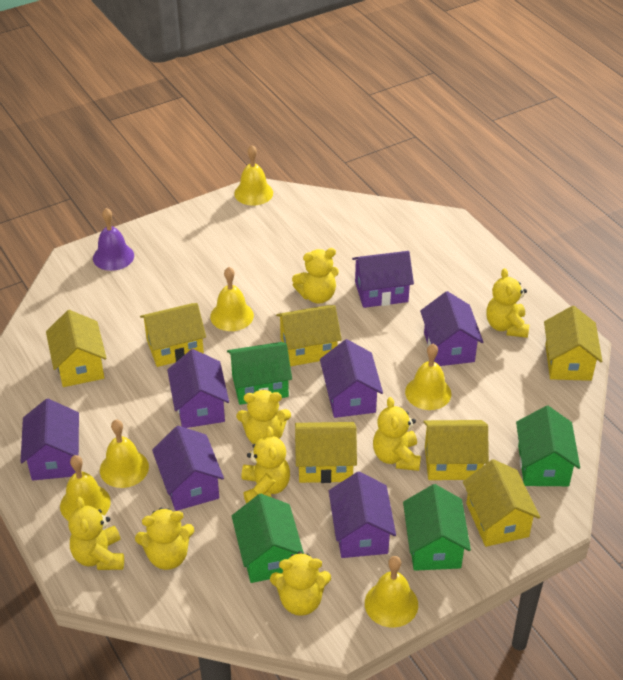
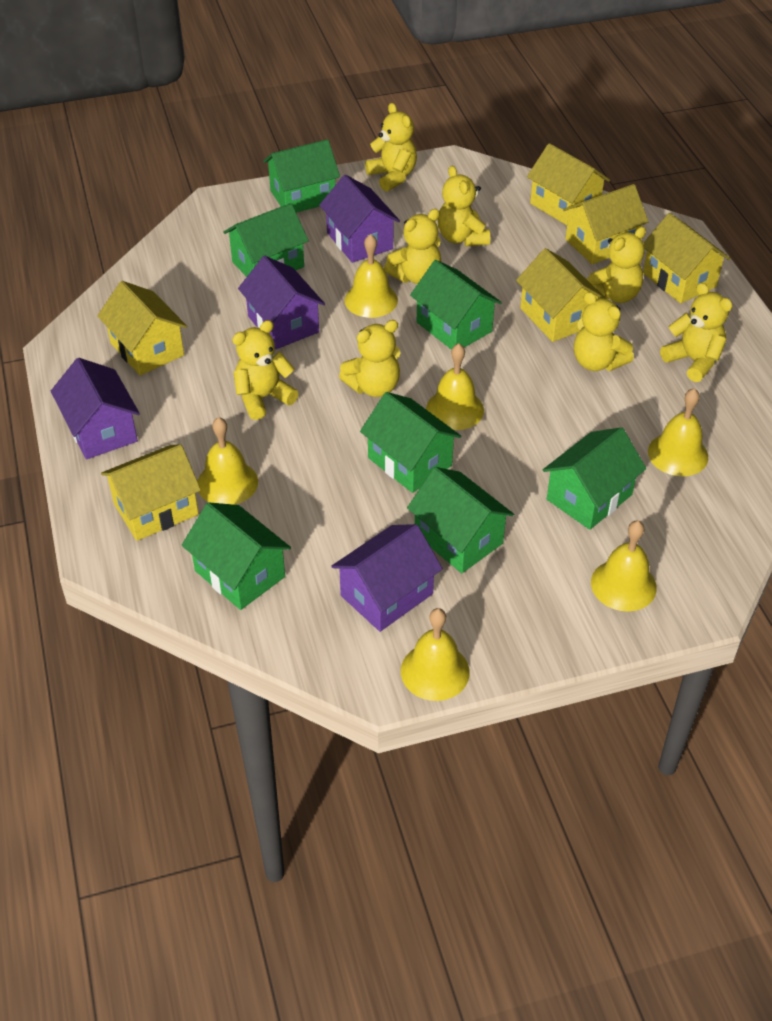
green house: [227,342,292,405] [232,494,304,583] [403,484,471,571] [516,406,580,486] = 4 -> [182,502,291,610] [223,203,309,277] [263,139,340,213] [360,392,461,493] [407,467,514,573] [410,260,502,350] [543,427,646,530] = 7
purple bell: [93,208,134,271] = 1 -> none = 0
purple house: [21,399,79,481] [152,426,224,511] [167,349,229,428] [320,339,383,418] [329,472,396,558] [352,251,414,308] [420,291,483,366] = 7 -> [51,358,140,459] [238,256,325,349] [319,175,400,263] [331,524,443,632] = 4
yellow house: [46,310,107,387] [140,303,206,367] [276,305,342,366] [295,422,357,483] [423,420,489,480] [463,459,540,547] [544,306,603,381] = 7 -> [97,281,187,376] [101,444,201,541] [516,248,605,342] [527,143,610,225] [563,184,648,264] [643,213,730,303] = 6

